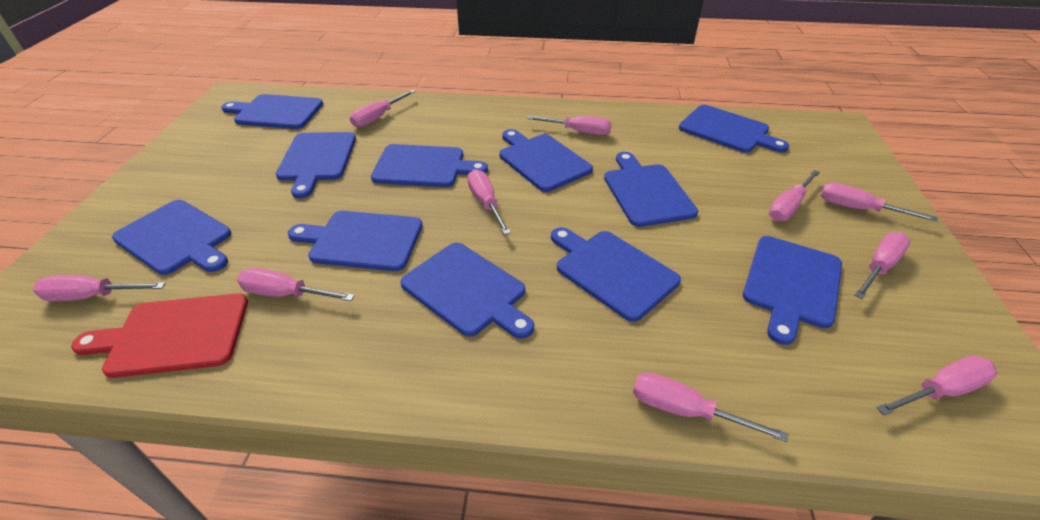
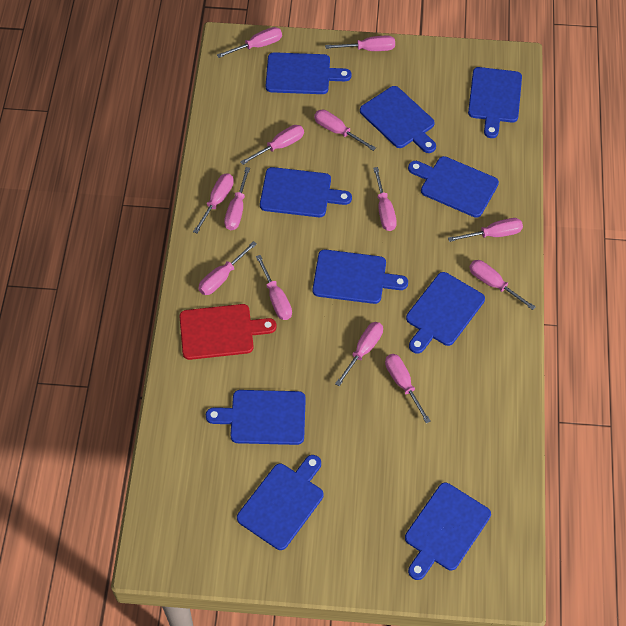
blue cutting board: [112,200,231,275] [221,94,323,129] [276,132,356,198] [288,211,423,271] [371,144,488,187] [400,243,534,339] [500,129,593,192] [551,227,681,322] [604,152,698,227] [679,105,789,153] [743,236,842,345] = 11 -> [206,390,306,445] [237,455,324,550] [260,167,352,217] [265,52,352,94] [313,250,408,304] [360,86,436,153] [405,482,491,580] [406,272,485,353] [408,156,499,218] [468,67,522,138] = 10
pink screwdriver: [33,275,166,301] [237,268,355,301] [350,90,416,127] [467,169,511,235] [527,116,612,135] [633,372,788,442] [769,170,820,221] [821,183,938,222] [855,232,911,299] [876,356,997,415] = 10 -> [193,173,234,233] [198,241,257,295] [217,27,282,58] [224,167,250,230] [240,125,304,165] [256,255,292,320] [314,110,376,151] [325,36,395,51] [335,322,383,386] [373,167,397,231] [385,354,431,423] [448,218,523,242] [469,260,536,310] = 13

